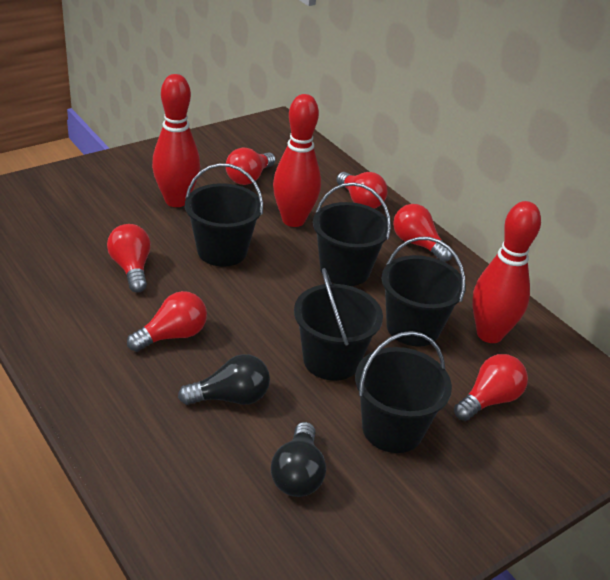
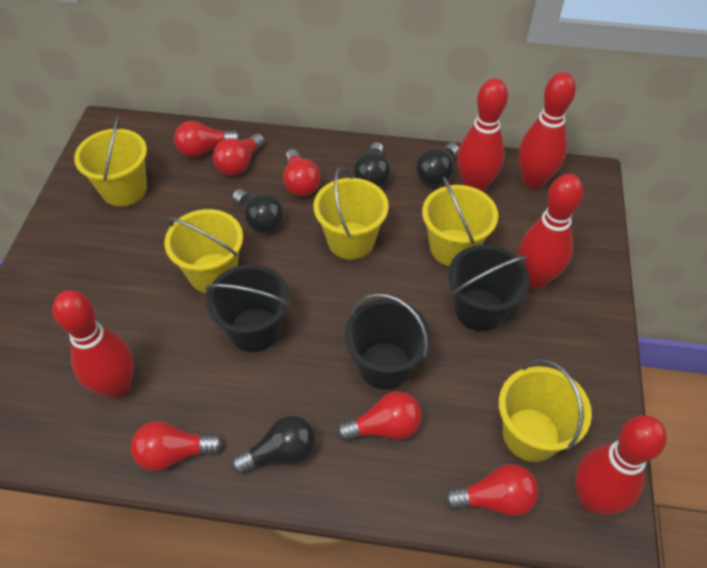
black bucket: [185,163,263,267] [294,268,383,381] [313,182,391,286] [355,331,452,453] [382,237,466,346] = 5 -> [205,264,290,352] [345,293,430,390] [448,245,530,331] = 3
black light bulb: [178,354,270,405] [271,422,326,497] = 2 -> [231,415,316,474] [232,189,284,233] [353,142,391,188] [416,143,459,186] = 4
red bowling pin: [152,74,200,207] [273,94,321,227] [472,201,541,343] = 3 -> [53,290,134,399] [457,78,508,192] [519,72,576,189] [519,174,584,288] [575,415,667,514] = 5
yellow bucket: none = 0 -> [74,117,147,206] [164,209,243,293] [314,167,389,259] [422,177,498,266] [499,360,592,462] = 5

